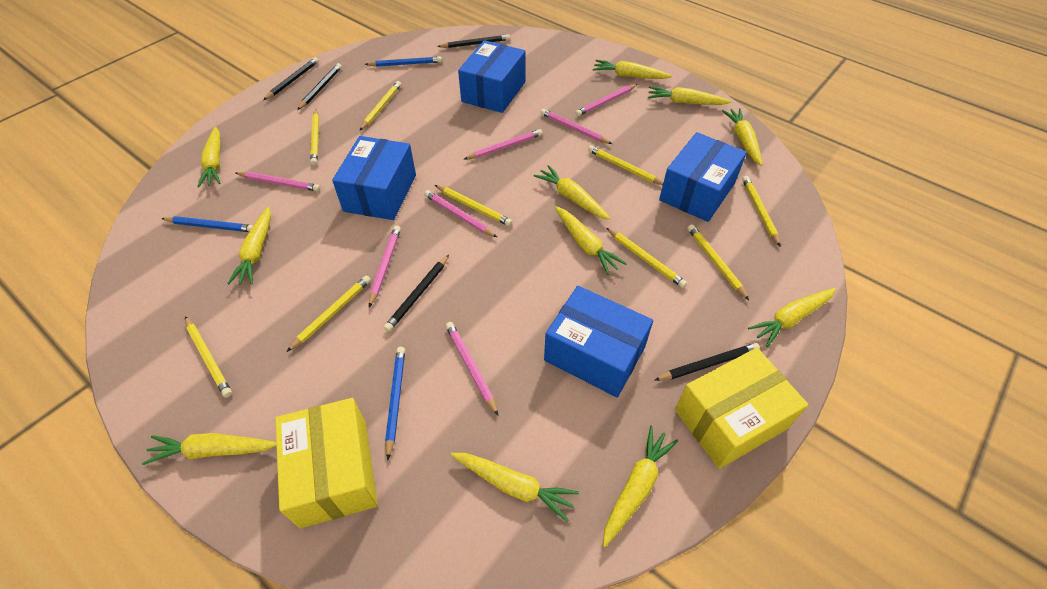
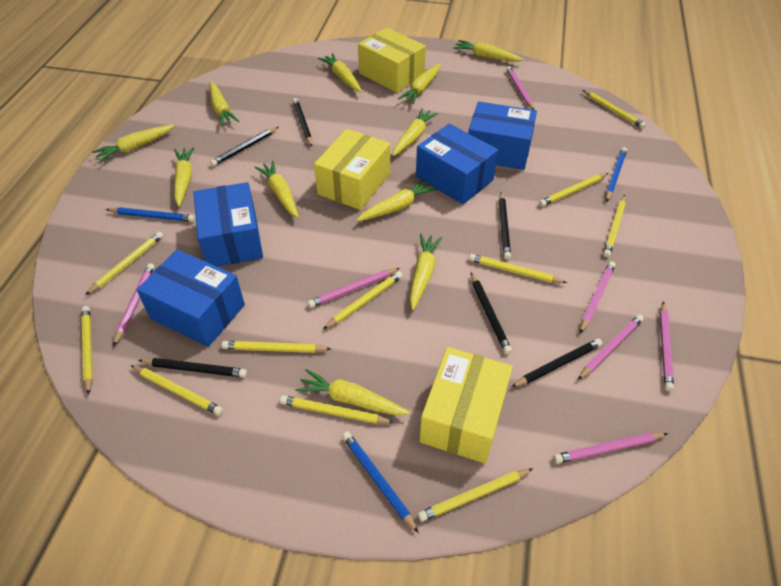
black pencil: [263,57,319,100] [297,63,342,110] [384,255,449,332] [437,34,510,48] [654,343,760,381] = 5 -> [138,358,247,377] [210,127,278,166] [293,98,312,147] [471,272,512,354] [499,192,511,260] [511,338,602,387] = 6
yellow box: [275,398,378,529] [675,348,808,469] = 2 -> [314,129,390,210] [358,27,426,93] [419,347,513,463] = 3
yellow pencil: [185,316,232,398] [286,275,371,352] [310,109,319,165] [360,81,401,130] [435,185,512,226] [588,145,663,185] [606,228,687,288] [687,225,749,300] [742,176,780,247] = 9 -> [81,306,93,395] [85,232,163,295] [131,365,223,416] [222,341,331,353] [280,395,395,424] [323,271,403,329] [418,468,533,522] [469,254,567,283] [539,173,608,207] [583,90,646,129] [603,195,626,257] = 11

